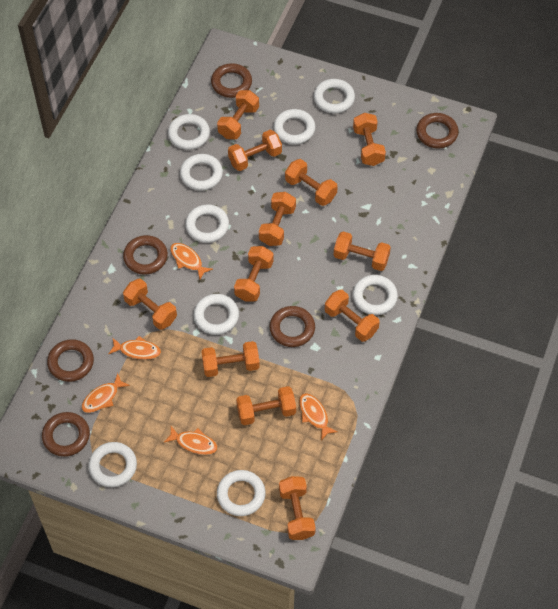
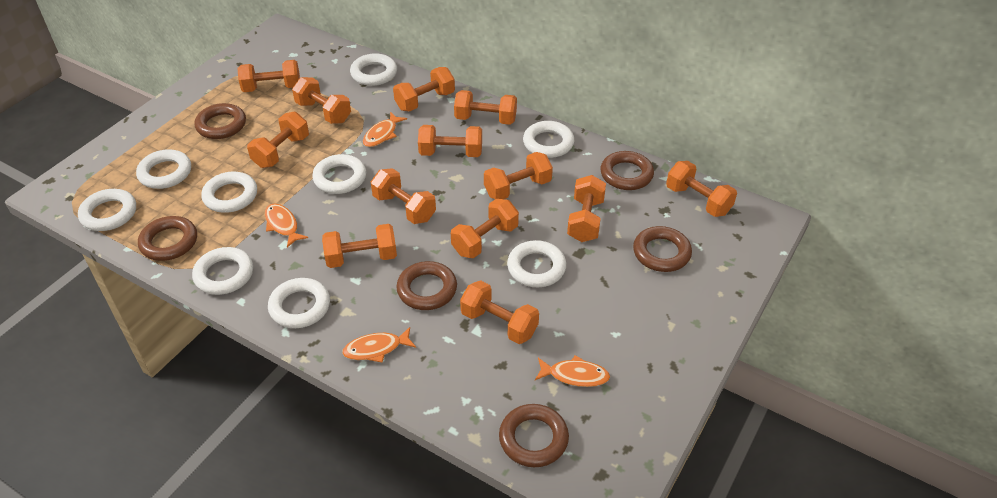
orange dumbbell: [123,278,177,330] [201,341,260,377] [217,90,259,139] [228,130,282,171] [234,246,274,301] [236,386,296,425] [259,192,296,246] [279,476,316,540] [285,159,338,206] [325,290,380,342] [334,231,391,271] [353,113,386,166] = 12 -> [237,60,300,92] [247,112,309,168] [292,77,351,124] [322,224,397,268] [371,168,436,224] [393,67,455,111] [418,125,482,157] [451,199,519,258] [454,90,517,125] [460,280,539,344] [484,152,553,199] [567,175,606,242] [666,161,737,217] = 13
orange fish: [82,373,130,413] [109,336,161,360] [164,426,218,455] [170,243,213,279] [299,393,338,440] = 5 -> [265,204,308,248] [342,327,416,363] [363,112,407,147] [535,355,610,387] = 4

